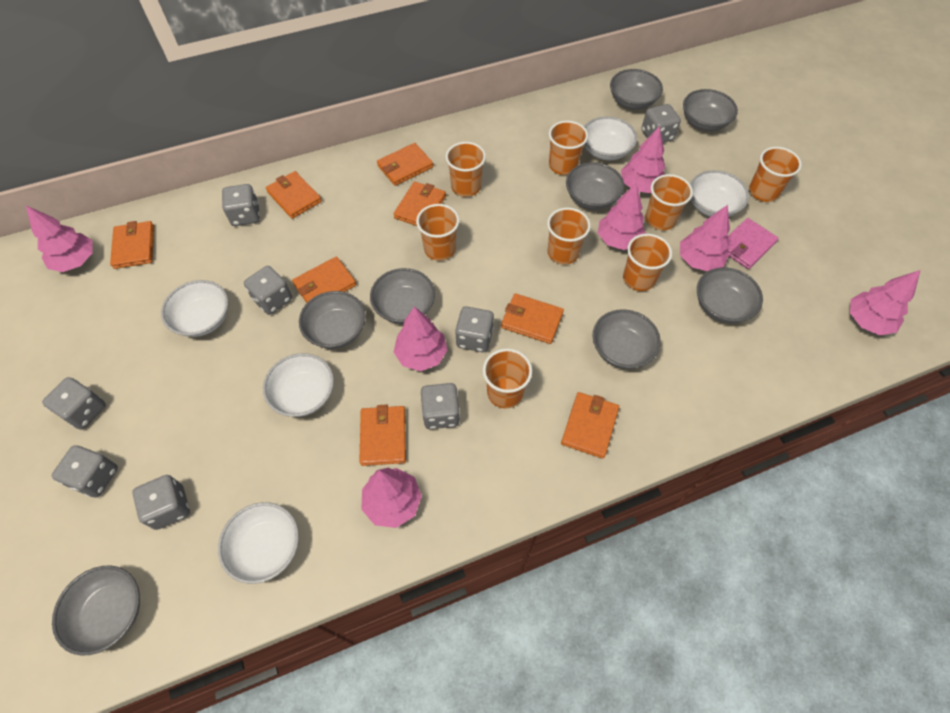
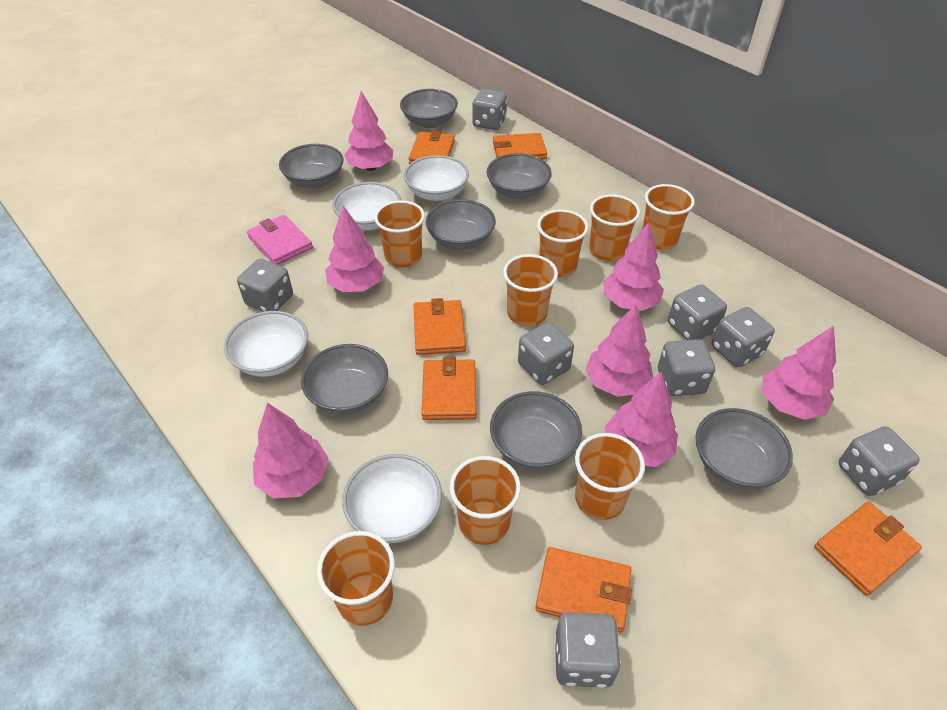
grey bowl: [52,565,140,656] [299,291,366,349] [370,268,435,324] [566,162,625,210] [592,309,661,369] [610,69,663,110] [683,89,738,131] [697,268,763,323] = 8 -> [279,144,343,188] [301,344,388,415] [400,89,458,128] [426,199,496,250] [487,153,552,199] [490,391,582,470] [696,408,793,490] = 7
orange wallet: [110,221,154,269] [266,171,322,219] [292,257,356,303] [359,405,406,466] [377,143,433,186] [393,181,446,226] [501,293,564,344] [561,392,619,459] = 8 -> [408,131,455,164] [414,298,466,355] [422,357,476,420] [493,133,547,159] [535,547,632,632] [814,502,922,596] = 6
white bowl: [161,280,229,337] [218,502,299,584] [263,353,334,417] [584,117,637,160] [690,170,749,217] = 5 -> [224,311,308,377] [333,182,401,230] [342,454,442,543] [404,155,469,201] = 4

